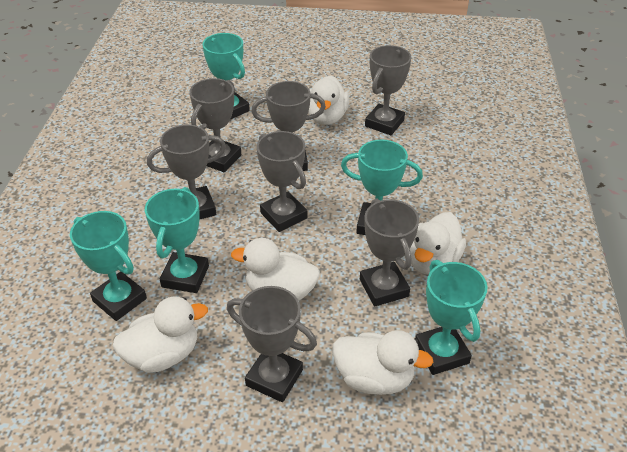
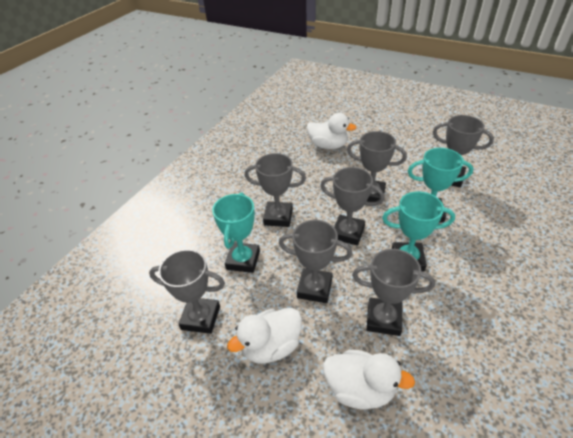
turquoise trophy: [70,211,147,321] [145,187,209,293] [202,33,250,120] [341,140,423,235] [415,260,488,375] = 5 -> [212,192,260,273] [382,191,455,271] [408,148,473,222] = 3
white duck: [112,296,208,373] [231,238,320,300] [308,75,349,125] [332,330,433,395] [410,212,466,275] = 5 -> [227,308,302,364] [307,113,356,149] [323,350,415,410] = 3

